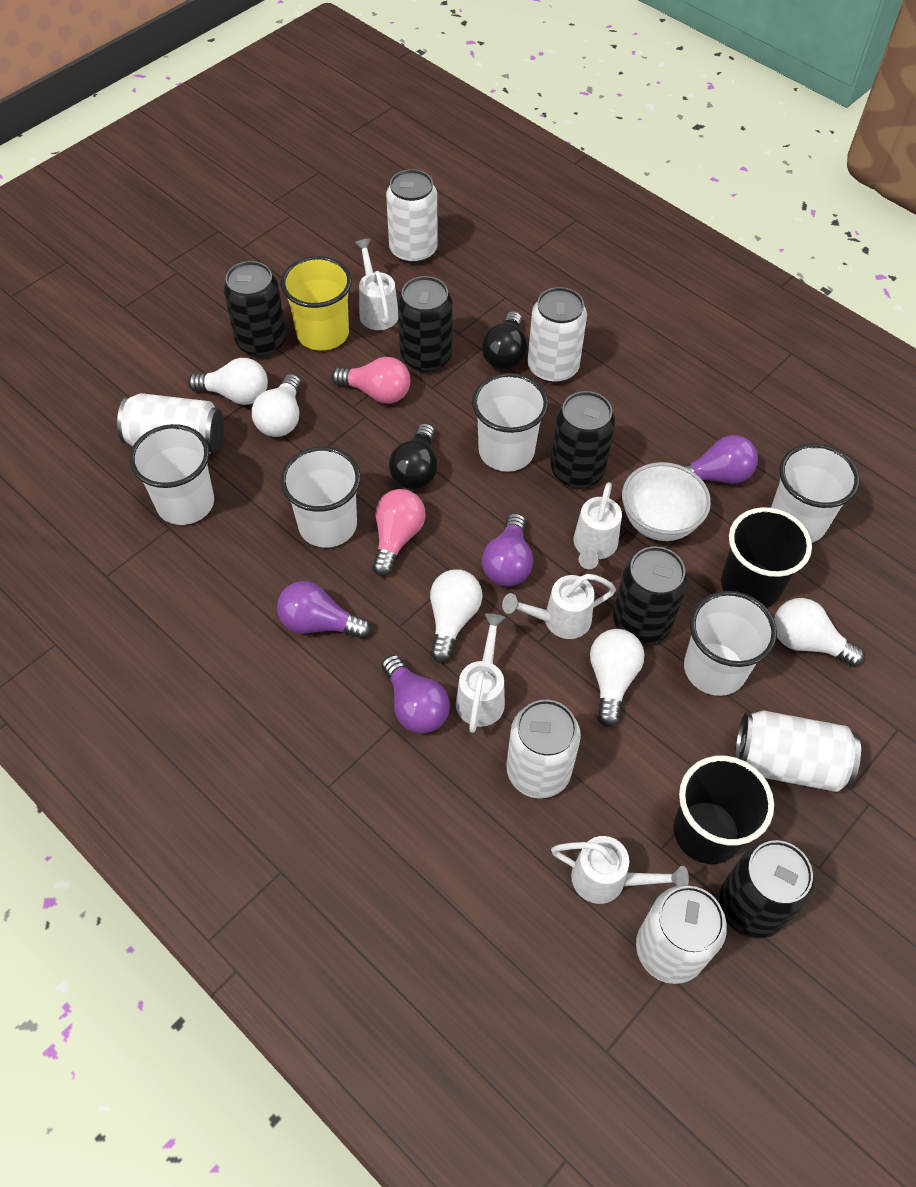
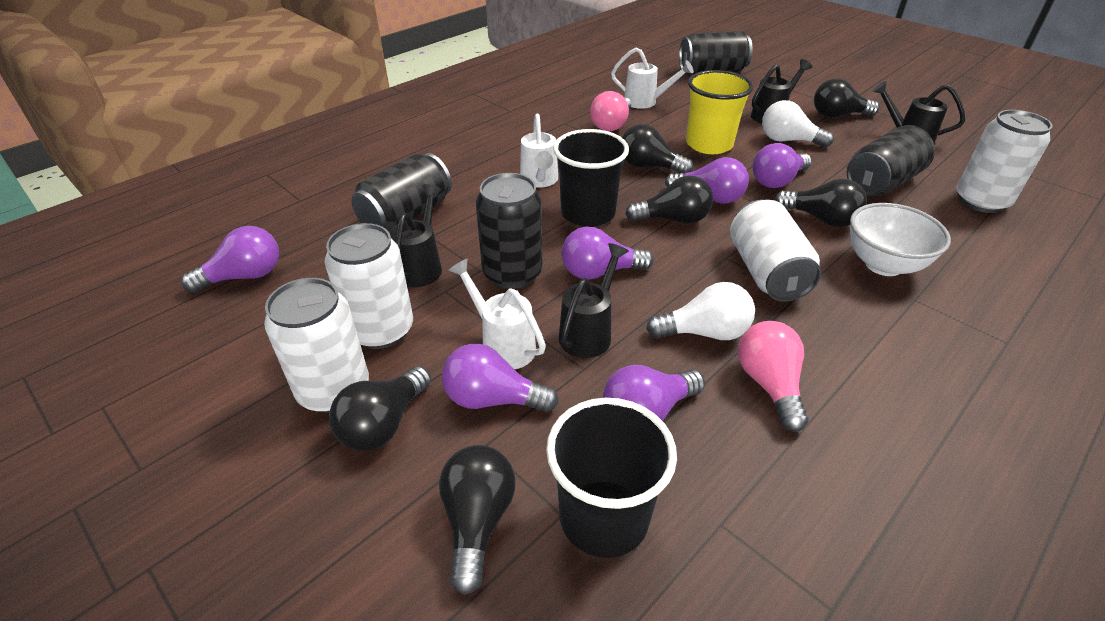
black can: [223,261,286,357] [398,276,453,372] [550,391,615,488] [613,546,688,645] [719,840,814,939] = 5 -> [351,153,452,232] [476,173,542,289] [679,31,753,75] [847,125,935,196] = 4
black light bulb: [389,423,437,490] [482,311,527,370] = 2 -> [329,366,431,451] [439,445,515,595] [622,124,693,173] [625,176,713,224] [775,178,867,227] [814,78,879,117] = 6
black watering can: none = 0 -> [389,184,442,287] [559,243,629,358] [751,59,812,123] [872,81,965,143] = 4
purple light bulb: [277,581,371,639] [382,655,450,734] [482,513,533,587] [683,435,758,484] = 4 -> [181,226,279,293] [442,344,559,412] [561,227,654,280] [603,365,705,421] [665,157,749,204] [752,143,812,188] = 6
white can: [117,393,223,453] [386,169,438,264] [506,700,581,799] [528,287,587,383] [636,885,727,984] [735,711,861,792] = 6 -> [264,278,369,413] [324,223,413,349] [730,200,821,302] [956,110,1053,213] = 4
white cup: [130,424,214,525] [280,447,361,548] [472,373,548,472] [684,591,777,696] [771,443,860,543] = 5 -> none = 0
white light bulb: [188,358,268,405] [252,374,301,437] [430,569,483,663] [590,629,644,727] [774,598,864,667] = 5 -> [646,282,755,340] [762,100,834,147] = 2
white watering can: [354,239,398,330] [456,613,505,733] [502,574,616,639] [551,836,689,904] [573,482,622,569] = 5 -> [448,259,546,369] [520,113,558,188] [611,47,694,109] = 3

